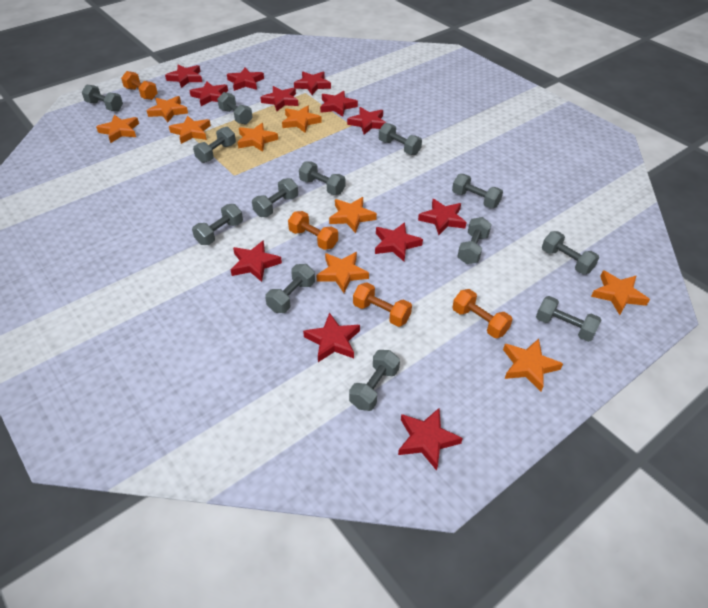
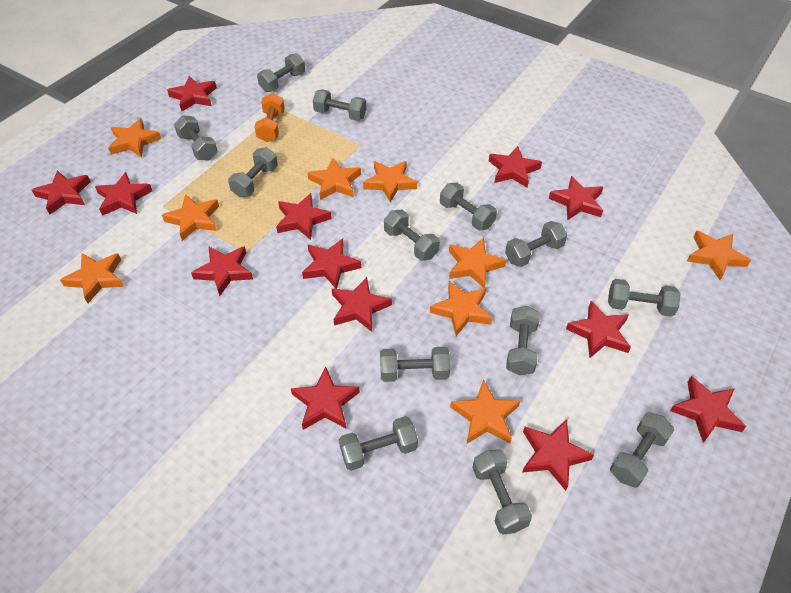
orange dumbbell: [121,71,158,100] [288,211,338,250] [353,282,412,327] [453,289,513,338] = 4 -> [255,93,285,142] = 1
red star: [165,65,202,88] [189,81,228,106] [227,67,264,91] [231,240,282,282] [260,86,299,111] [294,72,331,95] [303,313,360,362] [320,91,358,117] [347,107,386,135] [375,222,423,261] [398,408,463,471] [418,199,466,235] = 12 -> [32,170,91,214] [95,172,152,216] [167,76,217,111] [191,246,253,296] [276,193,332,240] [291,367,360,430] [302,239,362,289] [332,277,392,332] [489,146,542,188] [522,419,594,491] [549,176,603,220] [566,301,631,358] [670,376,746,443] = 13

